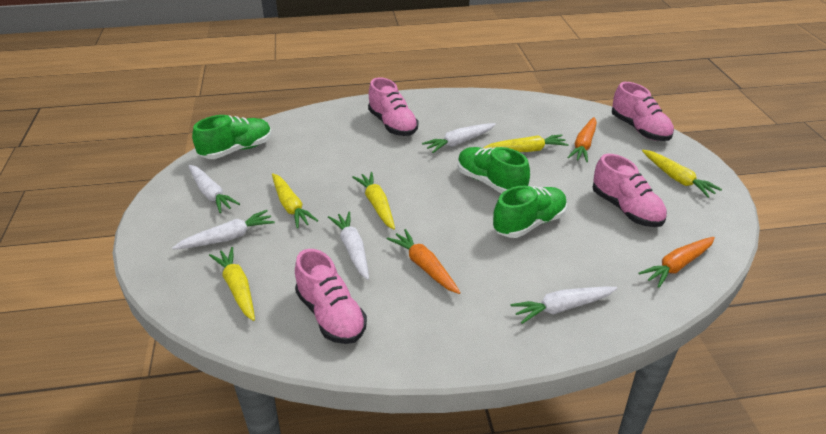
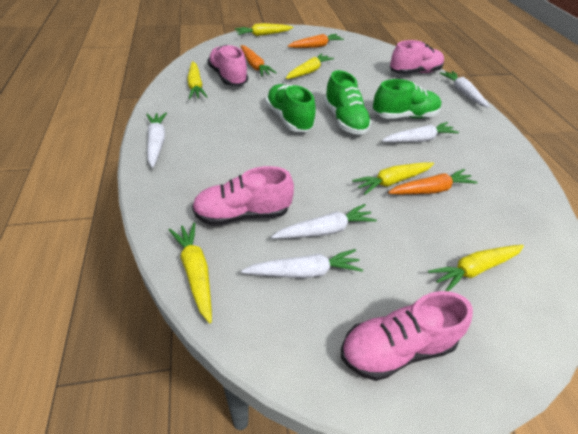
yellow carrot: [209,247,255,321] [272,173,318,229] [352,172,395,230] [483,134,569,152] [642,150,722,198] = 5 -> [169,222,212,323] [187,61,207,99] [235,23,294,36] [286,53,334,79] [352,162,434,195] [428,245,524,291] = 6

